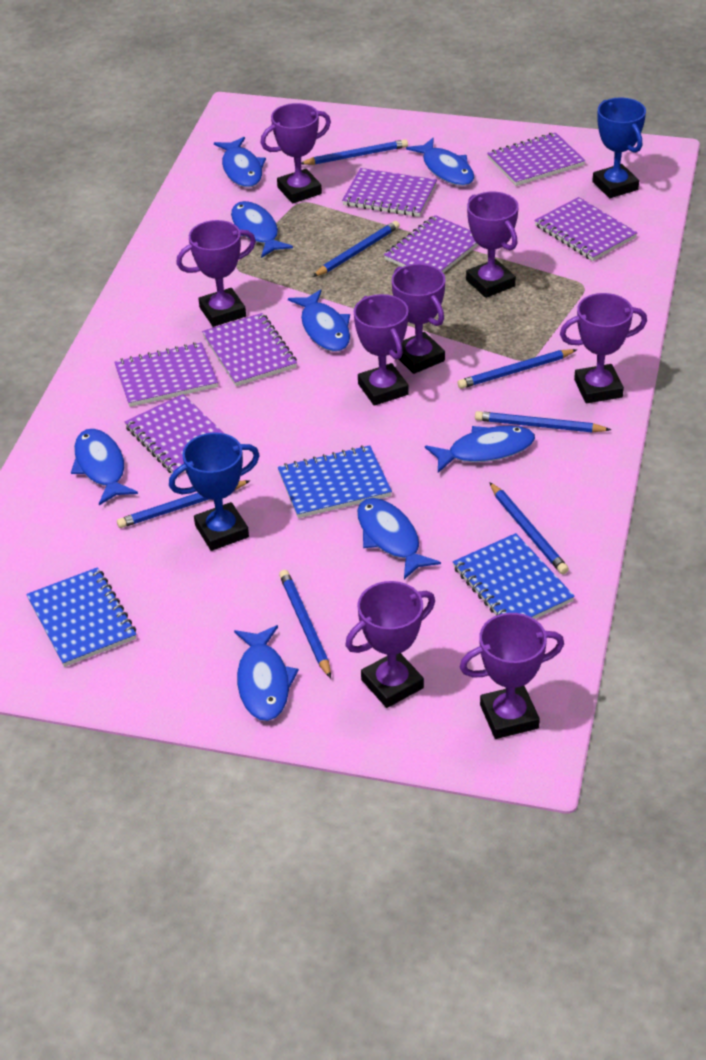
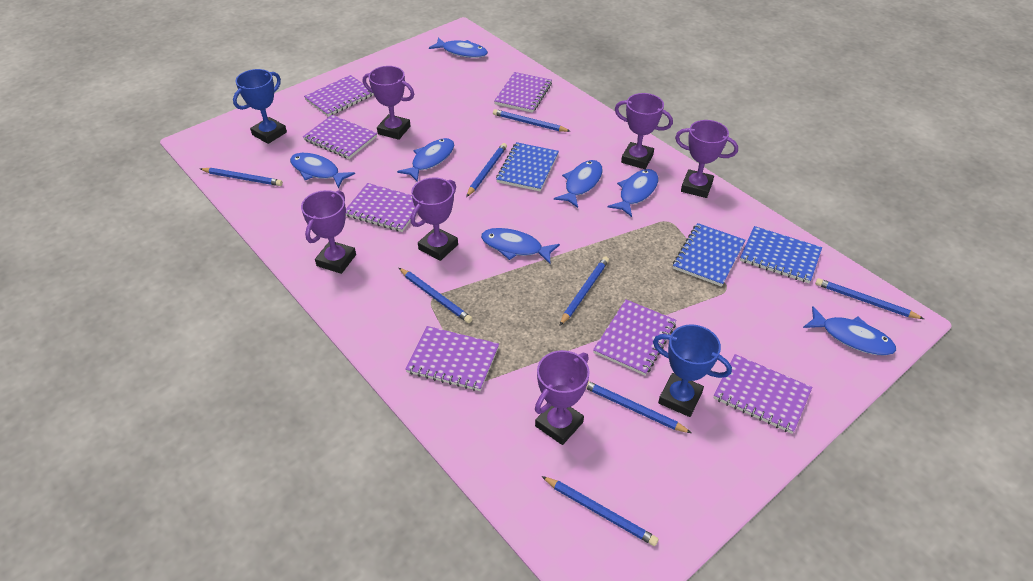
blue fish: [71,429,138,505] [214,137,266,187] [231,201,293,258] [234,625,299,721] [288,289,350,352] [357,498,441,579] [406,138,474,186] [425,426,535,473] = 8 -> [290,153,355,188] [397,138,454,182] [429,37,488,58] [481,228,560,264] [554,160,603,208] [608,169,658,217] [803,306,896,356] = 7
blue pencil: [117,480,251,528] [279,570,331,678] [301,139,408,165] [313,221,400,277] [457,349,577,389] [475,411,611,432] [489,482,569,574] = 7 -> [200,168,283,186] [399,268,472,323] [466,143,507,197] [493,109,570,132] [541,476,658,546] [559,257,609,326] [586,381,692,433] [815,278,924,319] = 8
purple trophy: [176,220,256,327] [261,103,331,203] [345,581,435,708] [354,294,409,406] [392,264,445,374] [460,613,564,739] [466,192,519,298] [560,293,647,403] = 8 -> [301,190,356,274] [363,66,414,140] [411,177,458,261] [535,350,590,445] [615,93,673,169] [675,120,738,198] = 6

